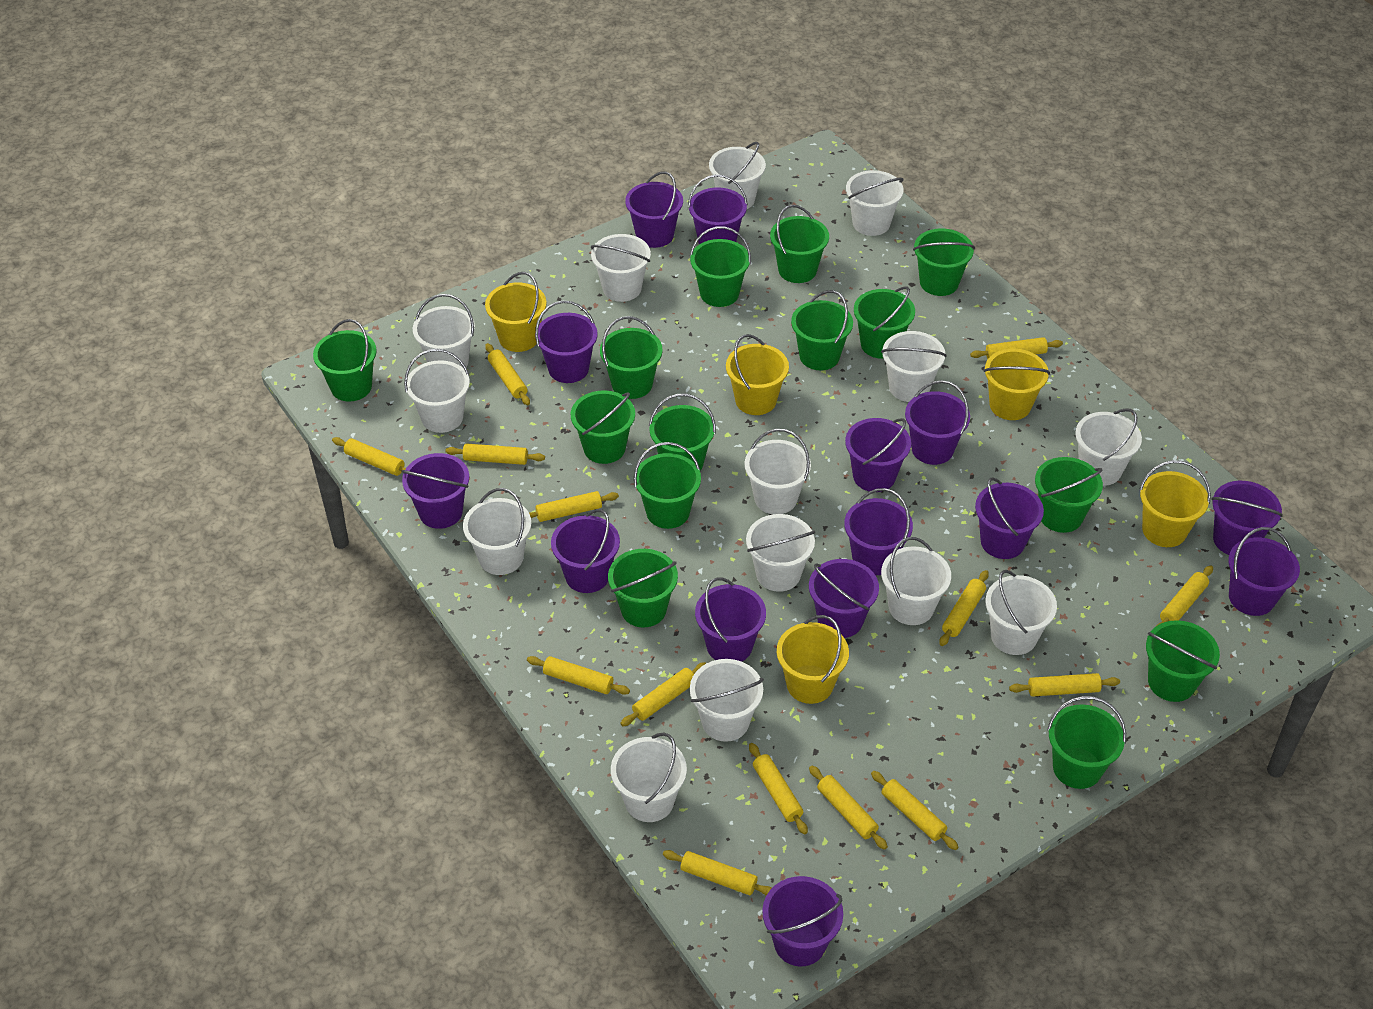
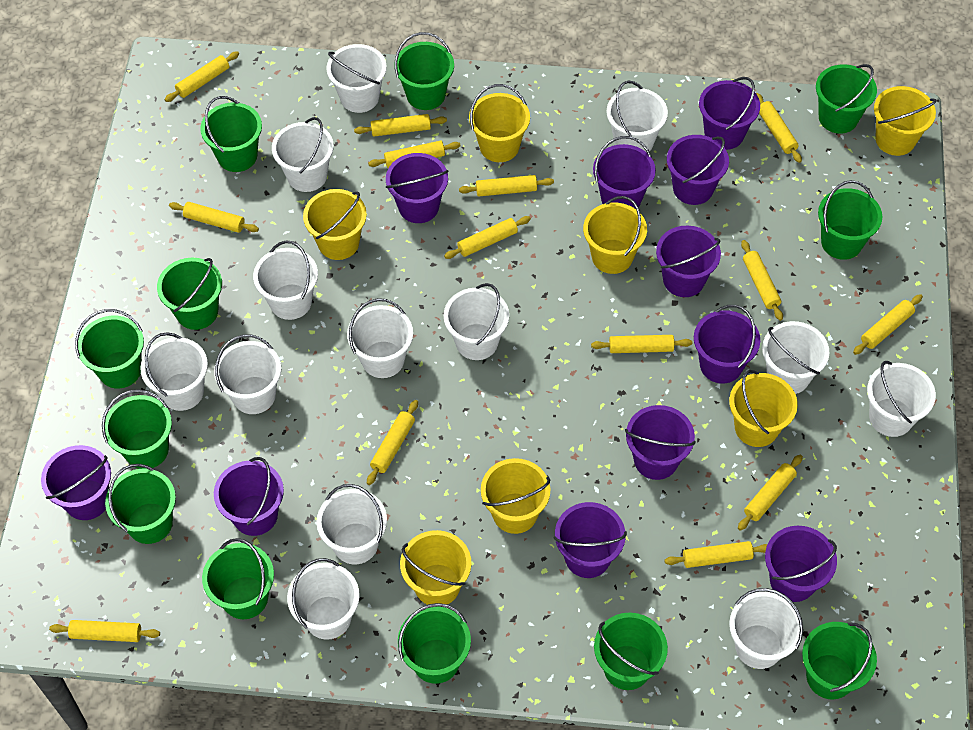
green bucket: [313,319,377,401] [571,390,635,464] [600,316,663,399] [608,549,678,627] [634,442,701,529] [649,394,716,471] [690,226,751,307] [770,205,829,283] [791,290,853,370] [854,286,915,359] [913,228,975,296] [1035,457,1103,533] [1047,696,1126,789] [1146,620,1220,702] = 14 -> [75,309,144,389] [102,389,172,469] [105,464,176,544] [157,258,222,330] [200,96,262,172] [202,538,274,619] [394,32,454,110] [398,603,471,684] [594,613,668,690] [802,622,877,699] [816,64,877,134] [818,180,883,260] = 12
purple bucket: [402,453,469,529] [535,301,597,383] [551,509,620,593] [625,171,683,248] [688,175,748,244] [695,577,766,662] [762,876,843,966] [809,559,879,638] [844,488,913,575] [845,418,911,492] [905,380,970,465] [975,477,1044,559] [1211,481,1283,555] [1228,527,1300,616] = 14 -> [41,445,111,520] [214,457,284,536] [386,153,449,223] [553,502,627,578] [593,136,656,209] [625,405,696,480] [656,226,721,297] [667,135,729,205] [694,305,760,384] [699,77,760,150] [765,526,837,602] = 11
white bucket: [404,349,470,433] [413,294,475,367] [463,488,531,575] [591,234,651,302] [611,732,687,822] [690,659,764,742] [709,142,766,209] [745,429,811,514] [746,514,815,592] [846,170,904,236] [881,331,947,402] [881,537,951,625] [985,570,1057,655] [1075,408,1142,486] = 14 -> [140,332,208,411] [214,334,281,414] [253,241,318,320] [272,117,334,192] [287,558,360,640] [316,484,387,564] [326,44,387,113] [347,298,413,378] [443,283,509,360] [606,81,668,152] [729,588,803,669] [762,321,830,394] [867,361,936,437] = 13
yellow bucket: [485,272,547,352] [726,334,789,415] [777,615,849,704] [983,349,1050,420] [1139,460,1211,547] = 5 -> [303,189,367,260] [400,530,471,605] [469,84,530,162] [481,458,550,534] [583,196,647,274] [729,370,798,447] [874,86,937,156] = 7

